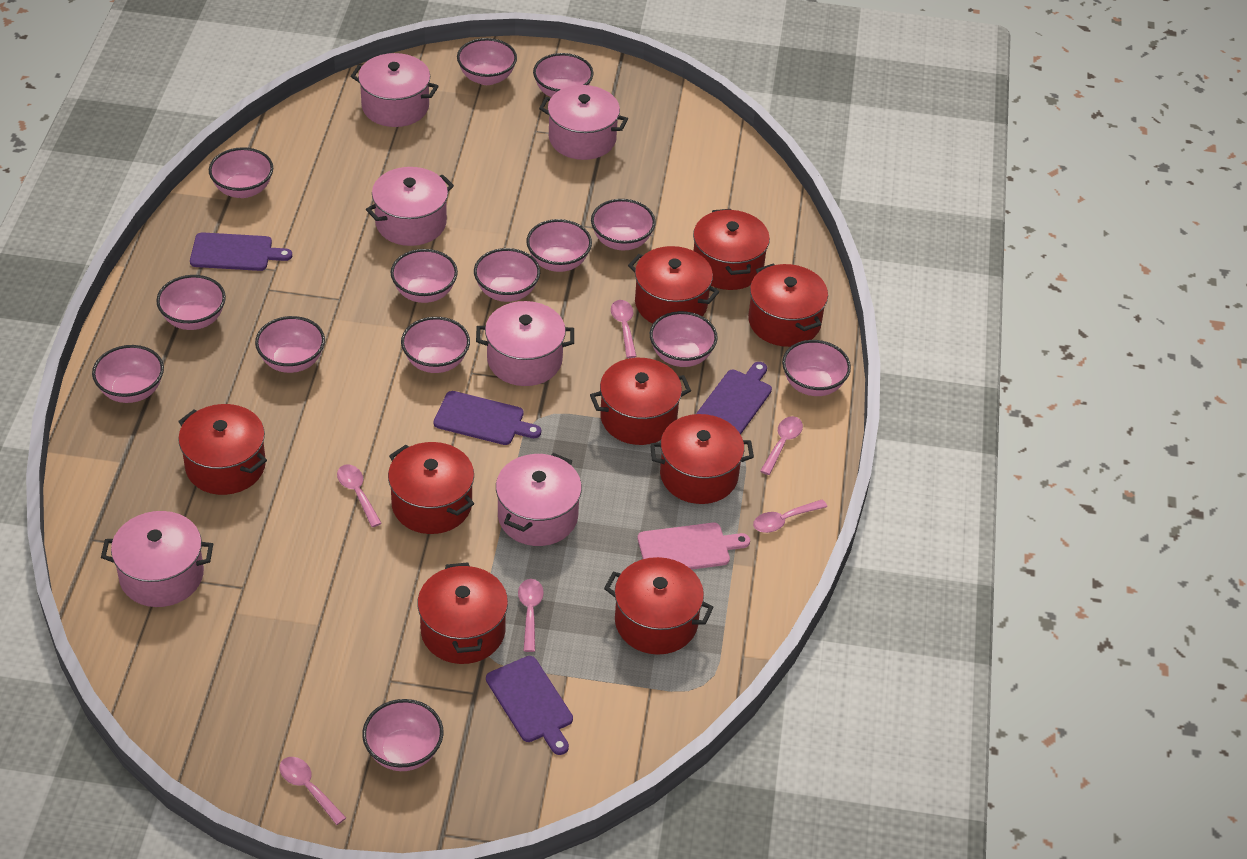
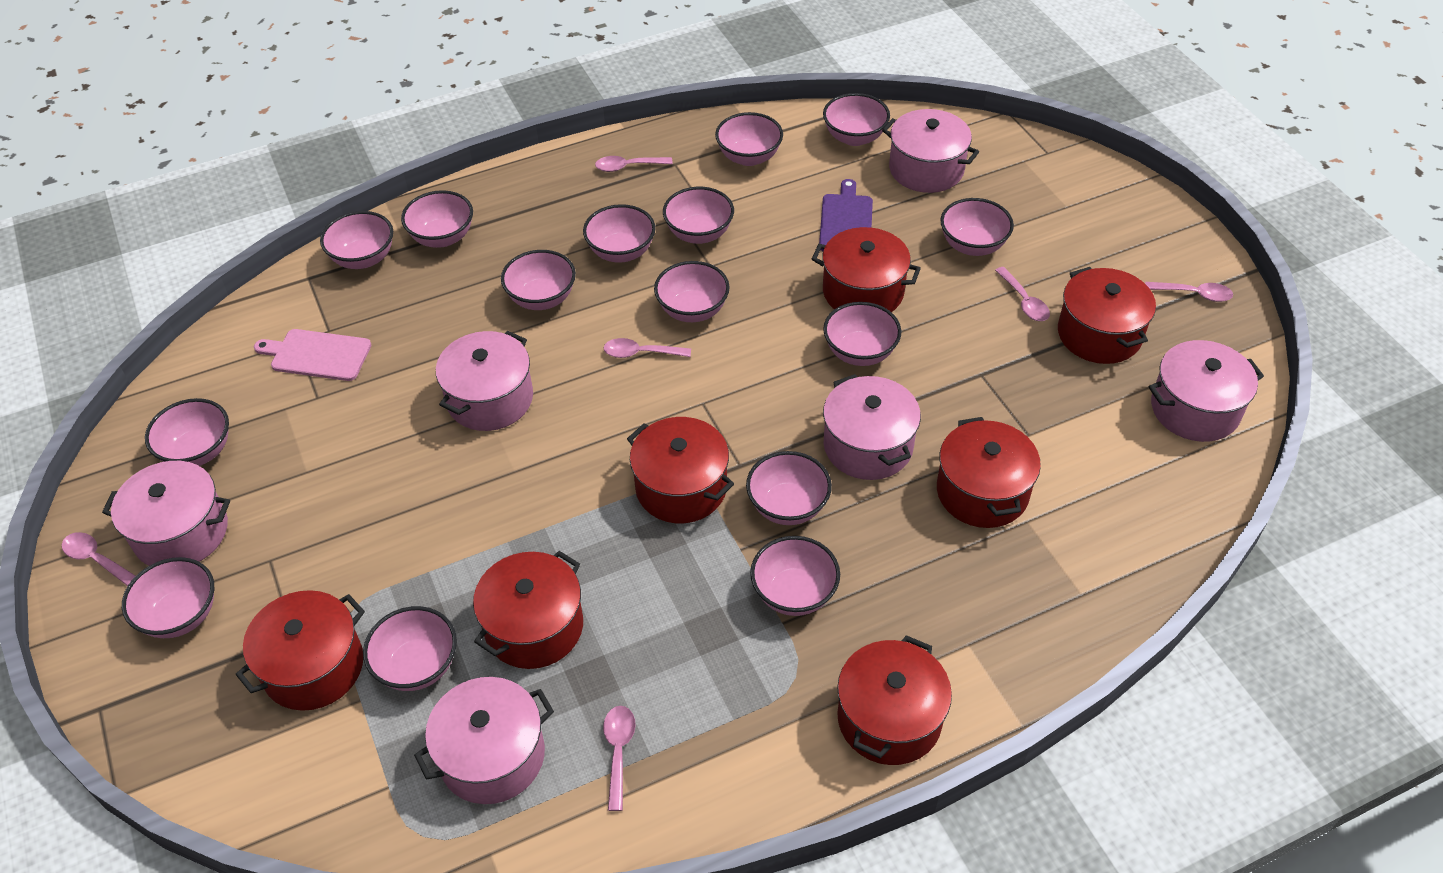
pink bowl: [92,345,164,403] [156,275,226,330] [209,147,273,198] [255,316,325,373] [362,699,444,771] [391,249,458,303] [401,317,470,373] [457,38,517,85] [474,248,540,302] [526,219,592,272] [533,53,594,97] [591,199,656,250] [650,311,718,367] [782,340,851,396] = 14 -> [122,557,214,638] [145,398,229,466] [320,211,393,269] [363,606,457,691] [401,190,473,248] [501,250,576,310] [583,204,656,263] [654,261,730,322] [663,187,734,244] [715,112,783,166] [746,451,832,525] [750,536,840,616] [823,93,890,146] [823,302,901,366] [940,198,1014,256] = 15
purple cutting board: [190,232,292,271] [434,391,541,445] [486,656,573,755] [696,362,772,435] = 4 -> [819,179,873,251] = 1
red pot: [178,404,267,495] [388,442,474,534] [417,562,508,664] [590,358,691,445] [604,557,714,655] [628,246,719,324] [650,414,754,504] [693,209,770,290] [748,264,828,347] = 9 -> [236,590,365,711] [473,551,583,669] [627,417,734,523] [812,227,921,312] [837,635,952,765] [937,417,1041,528] [1058,267,1156,364] = 7

